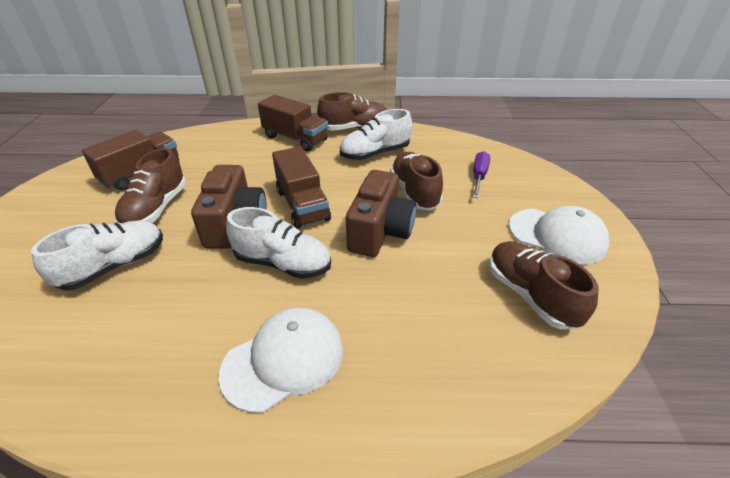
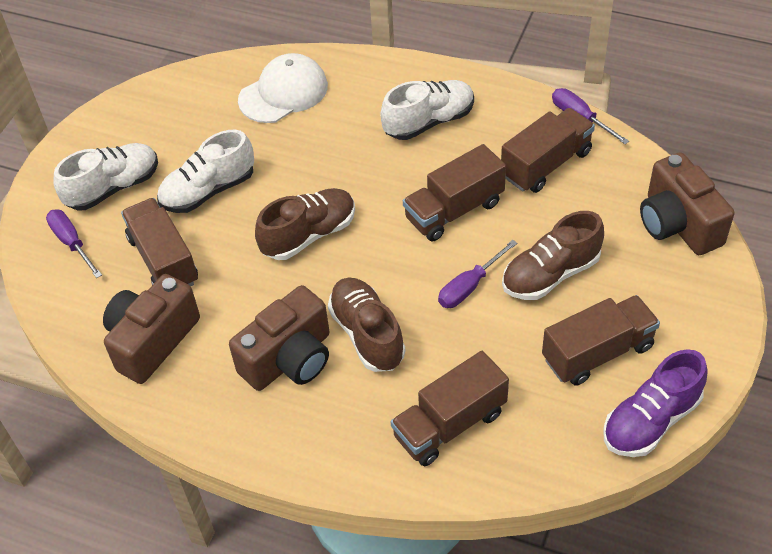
brown camera: [191,165,267,249] [346,170,416,257] = 2 -> [103,274,200,384] [229,285,329,391] [640,152,734,255] = 3
brown shoe: [115,148,186,224] [317,92,387,131] [390,152,443,210] [489,241,599,329] = 4 -> [255,188,355,260] [328,277,405,372] [502,211,604,300] = 3
brown truck: [81,130,179,191] [258,95,328,151] [272,146,331,229] = 3 -> [121,198,198,286] [391,351,509,466] [403,144,506,241] [501,108,595,193] [542,295,660,386] = 5
purple screwdriver: [473,151,490,198] = 1 -> [46,210,102,278] [438,240,517,308] [552,88,629,144] = 3
purple shoe: none = 0 -> [603,349,708,457] = 1
white cap: [219,308,343,413] [509,206,609,265] = 2 -> [238,53,328,123] = 1

